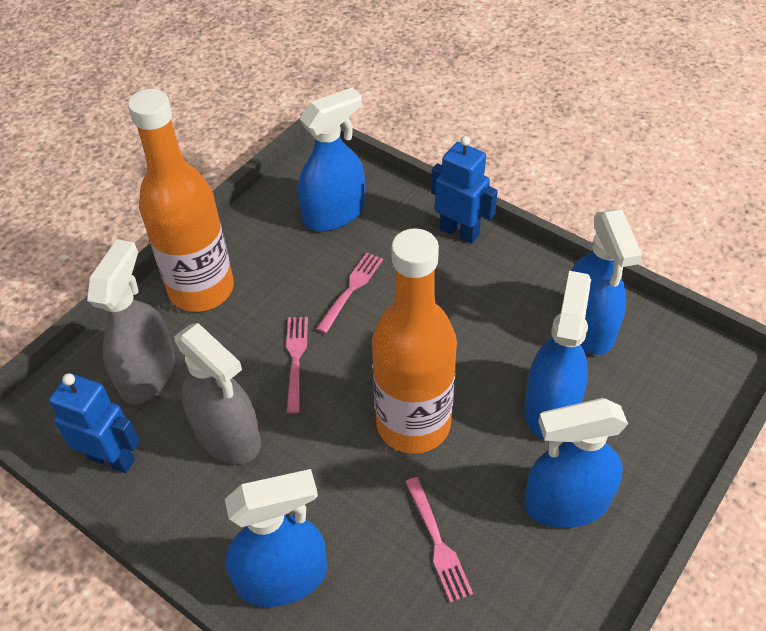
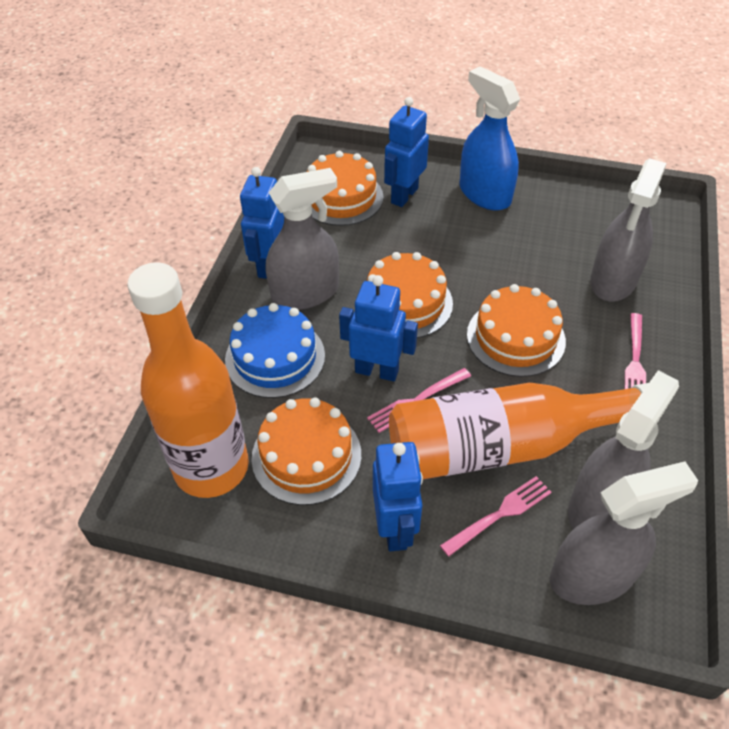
blue cake: none = 0 -> [225,303,325,398] = 1
blue robot: [49,373,140,473] [431,136,498,244] = 2 -> [240,167,284,279] [339,275,418,382] [373,442,423,551] [384,97,429,207] = 4
blue spray bottle: [225,469,327,607] [298,87,365,232] [524,271,591,439] [524,398,628,528] [571,209,642,355] = 5 -> [459,66,520,211] = 1
grey spray bottle: [87,239,175,405] [175,323,261,464] = 2 -> [266,168,339,310] [550,461,698,605] [568,370,679,529] [590,158,666,302] = 4
orange cake: none = 0 -> [251,398,361,505] [307,151,383,226] [367,252,453,338] [467,284,566,377] = 4

